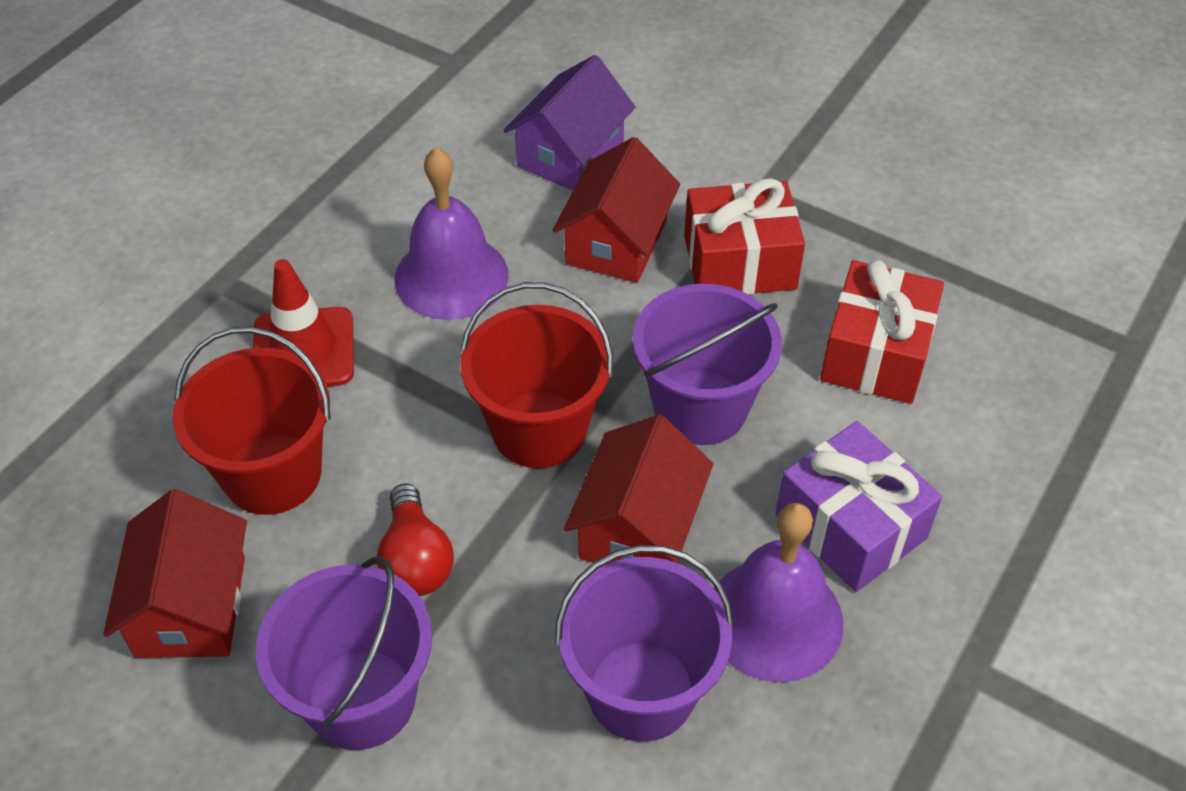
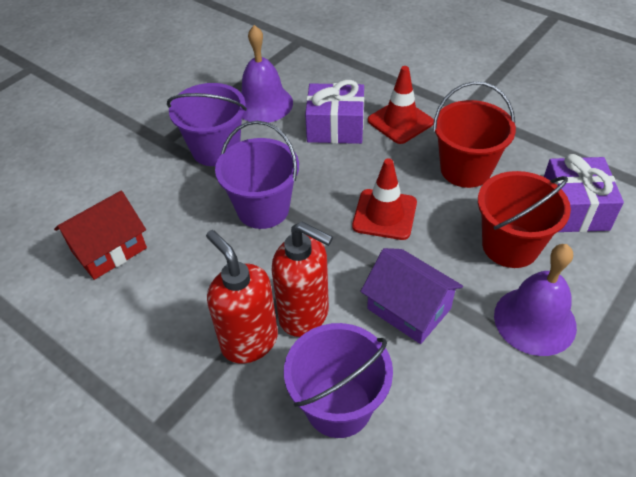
purple gift: [775,421,942,592] = 1 -> [305,80,364,144] [544,154,624,232] = 2
red gift: [684,178,805,295] [820,260,944,404] = 2 -> none = 0
red house: [103,489,247,658] [553,137,680,283] [564,414,713,565] = 3 -> [54,191,147,280] = 1
red light bulb: [377,483,454,596] = 1 -> none = 0
red soap dispenser: none = 0 -> [206,230,278,364] [272,222,333,337] = 2
red traffic cone: [253,259,354,387] = 1 -> [352,158,417,240] [368,66,434,144] = 2

